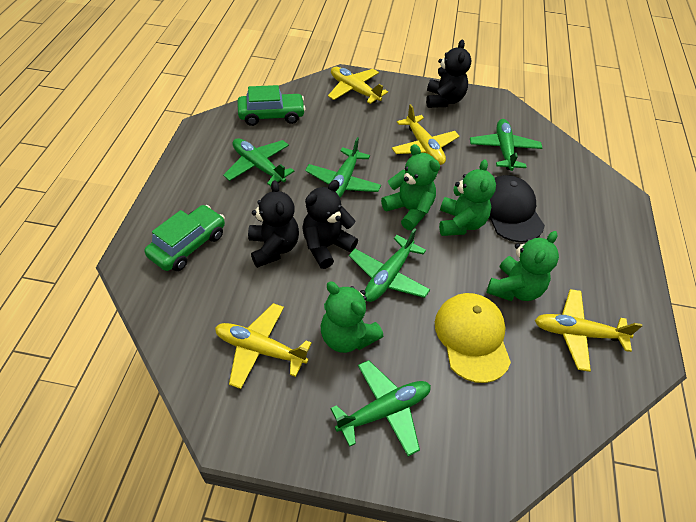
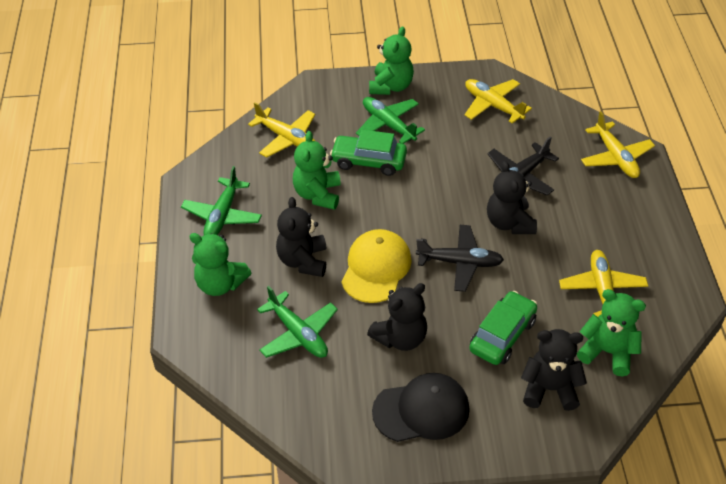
black plane: none = 0 -> [416,225,504,292] [487,136,559,196] = 2
black teddy bear: [248,180,299,268] [302,180,358,269] [426,39,471,108] = 3 -> [276,197,327,277] [367,283,427,351] [487,161,537,234] [521,329,587,411] = 4
green plane: [223,138,294,187] [305,137,381,198] [331,360,431,456] [349,228,430,302] [470,119,542,171] = 5 -> [181,166,262,235] [257,286,338,358] [356,97,425,144] = 3

